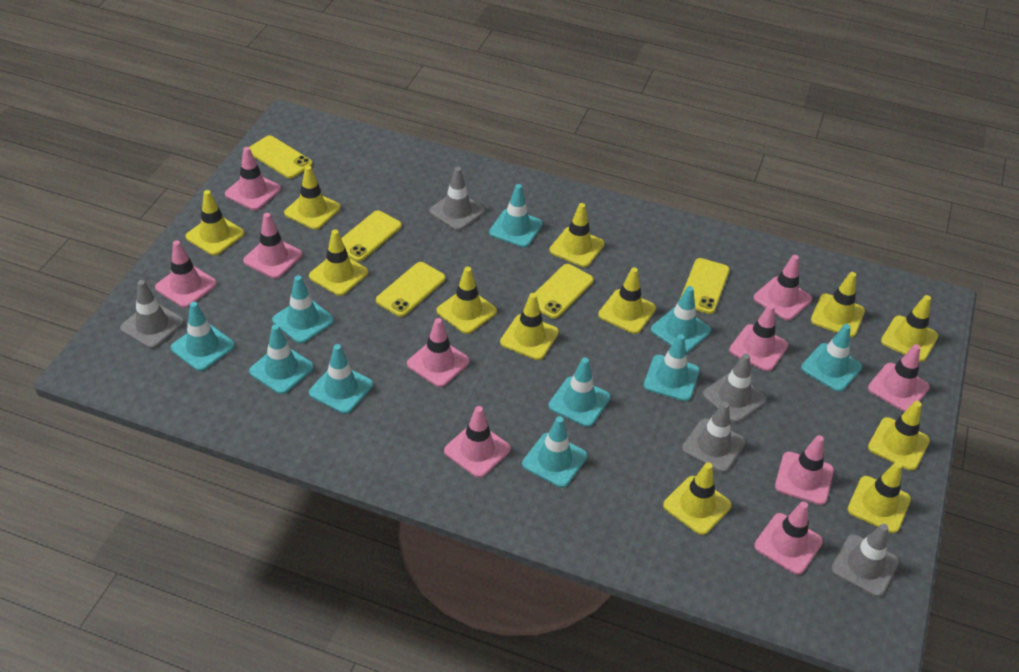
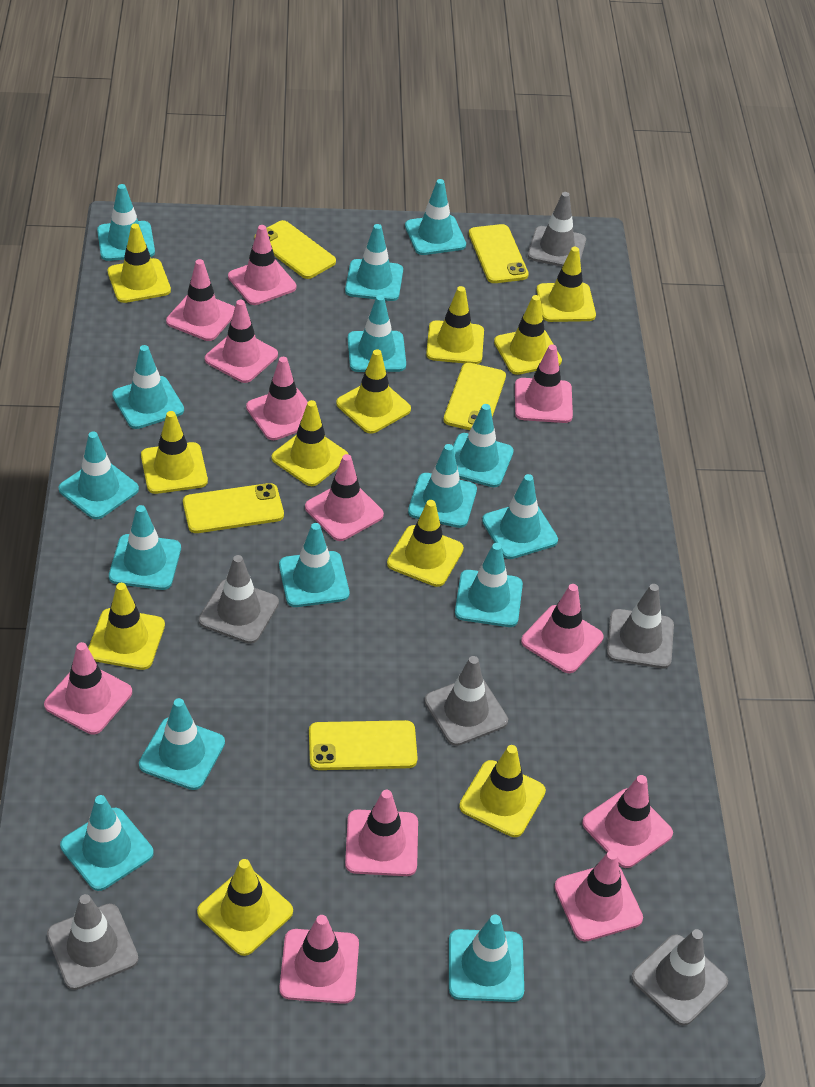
grey traffic cone: [120,280,184,349] [429,167,485,231] [682,402,746,472] [703,353,767,423] [831,524,899,597] = 5 -> [47,894,138,990] [199,555,279,644] [424,656,508,746] [528,192,586,267] [607,584,674,668] [631,929,728,1026] = 6
pink traffic cone: [155,240,217,308] [225,147,281,210] [243,213,302,279] [407,318,470,387] [444,406,511,478] [729,304,788,371] [754,255,812,320] [754,501,823,575] [775,435,834,505] [868,344,930,412] = 10 -> [44,642,132,735] [166,259,235,341] [205,300,278,383] [228,225,296,305] [246,357,308,440] [279,915,359,1004] [305,454,384,541] [345,790,418,876] [515,344,573,423] [521,584,604,673] [554,850,643,942] [582,775,673,868] = 12
turquoise traffic cone: [171,302,235,371] [249,324,314,394] [272,275,334,344] [309,344,373,414] [489,184,543,248] [522,416,588,488] [548,358,611,427] [644,334,700,401] [651,286,711,353] [801,324,862,392] = 10 -> [58,432,139,519] [60,795,154,891] [97,184,155,261] [109,505,181,590] [112,345,184,429] [139,698,225,790] [279,523,349,607] [345,224,403,301] [348,295,406,372] [405,179,466,255] [408,444,477,528] [449,914,524,1002] [453,404,514,487] [455,543,523,627] [482,474,558,559] = 15
yellow traffic cone: [185,190,245,256] [284,166,341,230] [309,229,368,296] [437,267,497,334] [500,293,559,360] [550,203,605,267] [598,267,656,334] [663,462,732,535] [811,272,865,337] [847,462,911,533] [868,401,930,471] [881,295,939,362] = 12 -> [88,583,165,670] [108,224,171,303] [141,411,208,494] [197,859,293,956] [272,400,348,486] [336,349,411,434] [387,500,464,587] [426,286,484,364] [459,745,546,837] [494,295,562,375] [536,247,596,322] = 11

